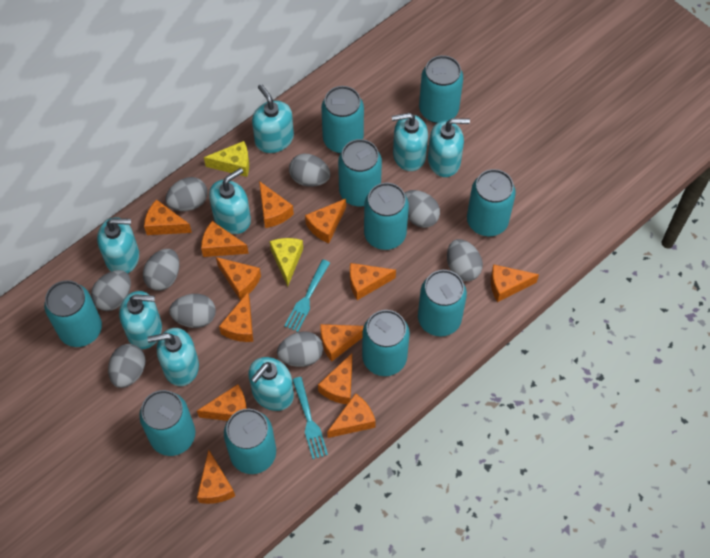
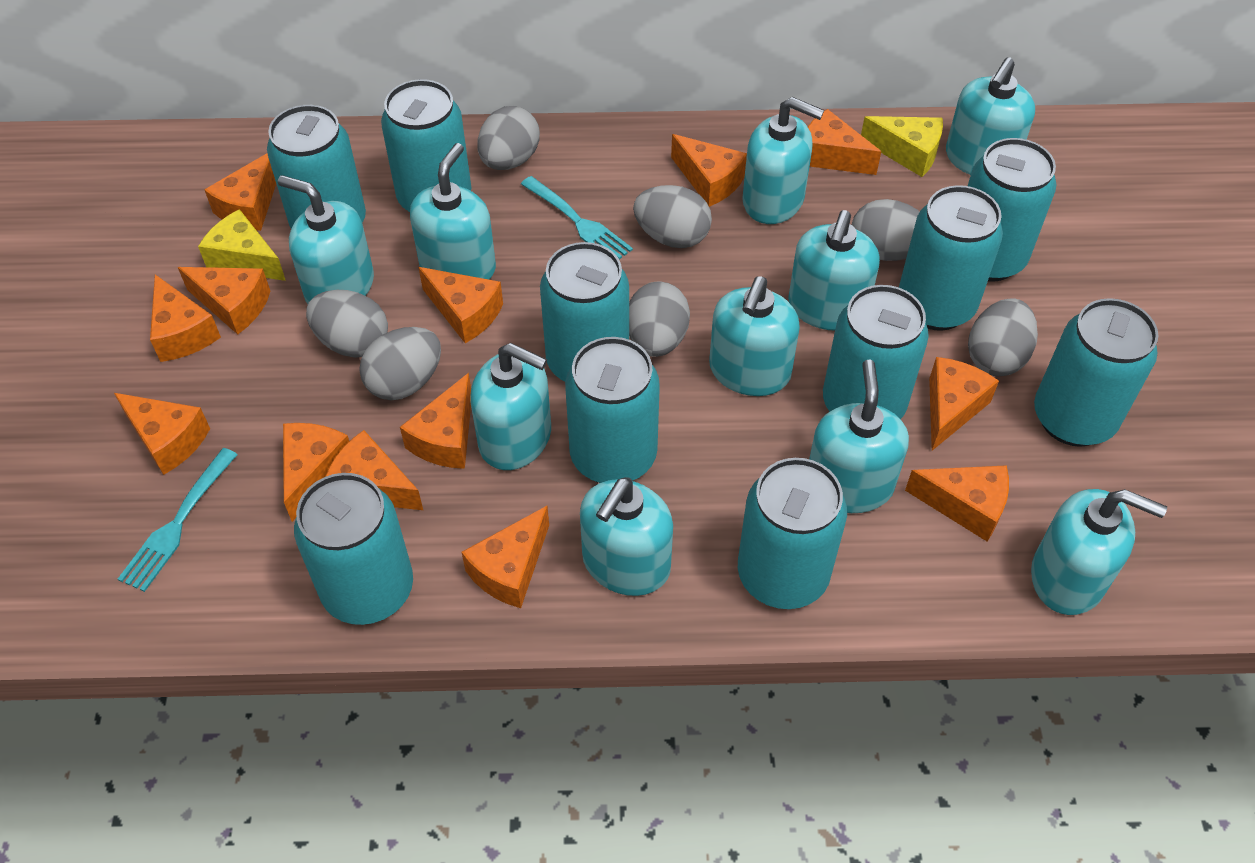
grey egg: [91,270,131,311] [108,344,146,388] [143,249,179,291] [165,177,208,211] [169,294,216,328] [277,331,323,367] [289,154,330,187] [405,190,440,228] [447,239,483,281] = 9 -> [306,290,388,358] [359,327,441,400] [477,106,540,170] [629,282,690,357] [633,185,712,248] [852,199,920,261] [968,298,1038,376] = 7
turquoise soap dispenser: [97,217,139,274] [119,291,162,349] [147,328,199,386] [209,168,251,234] [248,357,294,411] [252,84,294,153] [392,113,428,171] [428,118,470,177] = 8 -> [278,175,374,304] [410,143,496,280] [470,343,551,470] [580,477,673,596] [709,276,800,396] [742,97,824,224] [788,210,880,331] [809,359,909,513] [946,57,1035,175] [1031,489,1167,615] = 10

